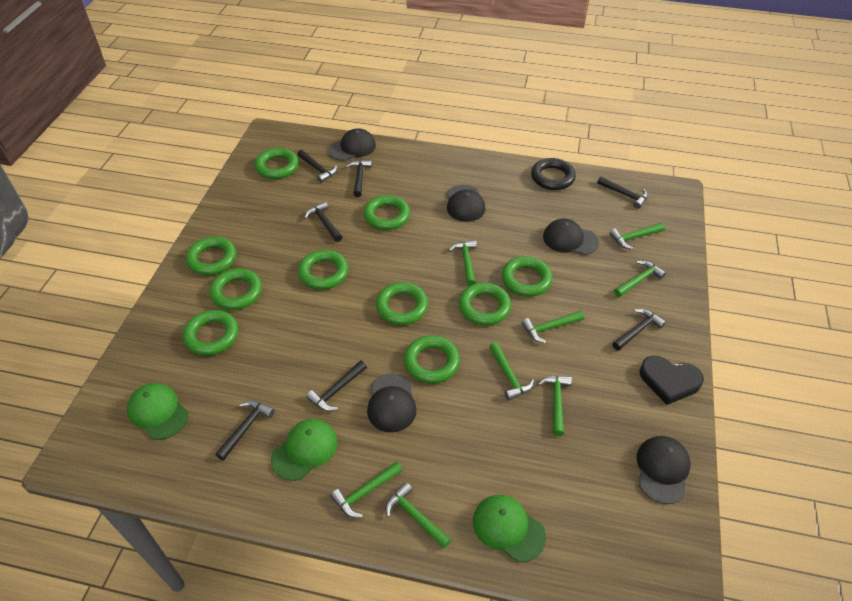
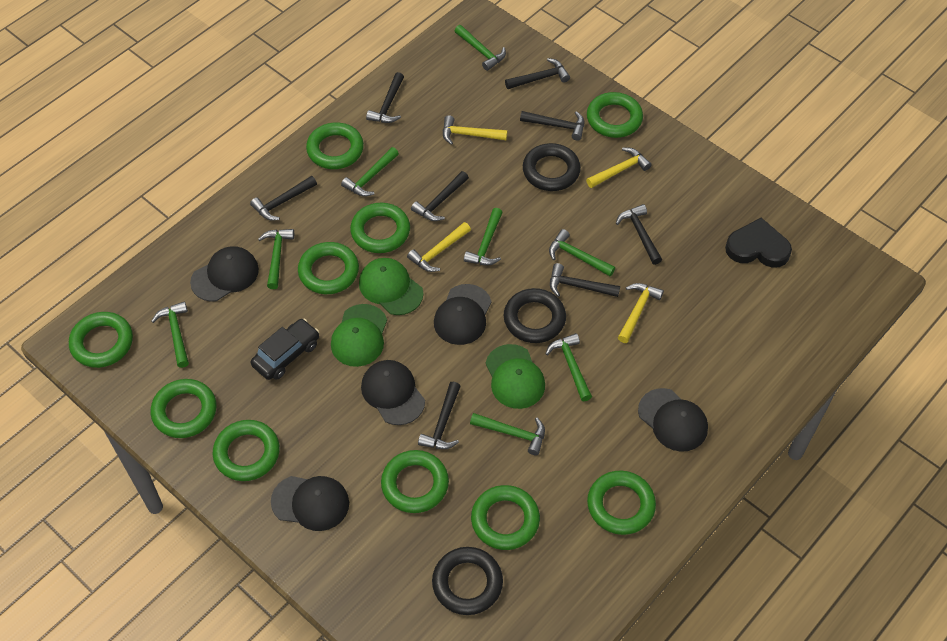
black car: none = 0 -> [251,318,319,380] = 1
black hammer: [215,400,275,461] [297,149,337,183] [304,201,342,242] [306,360,367,411] [346,160,372,197] [597,176,648,209] [612,309,666,351] = 7 -> [250,176,317,221] [366,72,404,123] [411,171,469,221] [418,382,461,449] [505,58,570,89] [520,111,584,141] [550,263,620,297] [616,204,662,265] = 8
black ring: [531,158,576,190] = 1 -> [432,547,503,615] [504,288,566,343] [523,143,581,191] = 3
yellow hammer: none = 0 -> [407,222,471,272] [443,115,507,145] [586,148,651,188] [618,283,664,343] = 4

